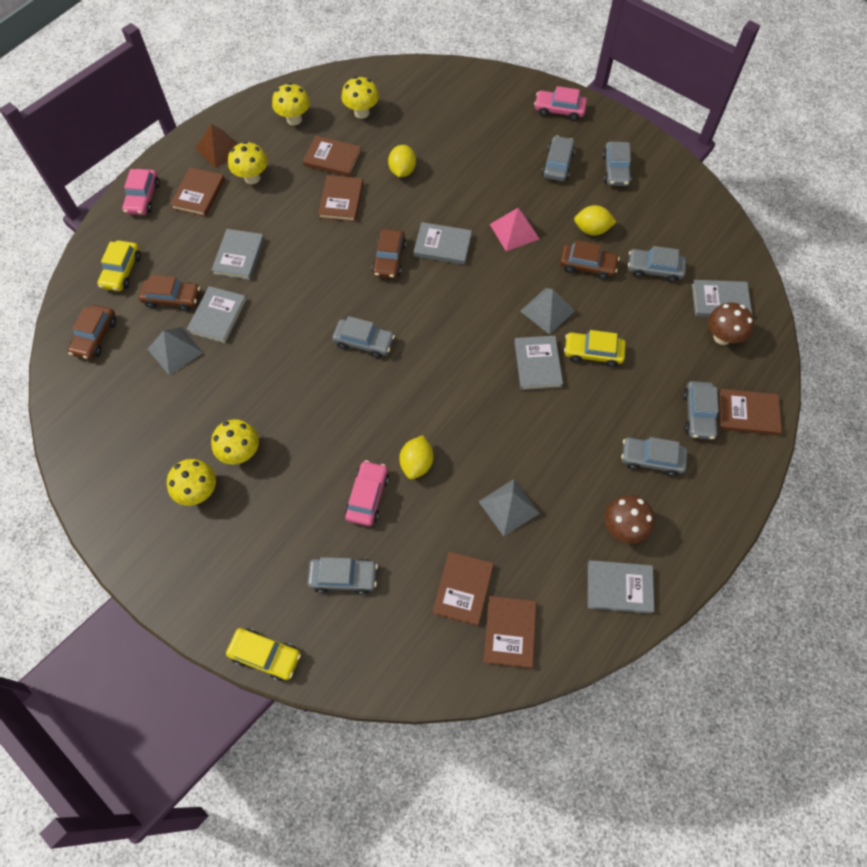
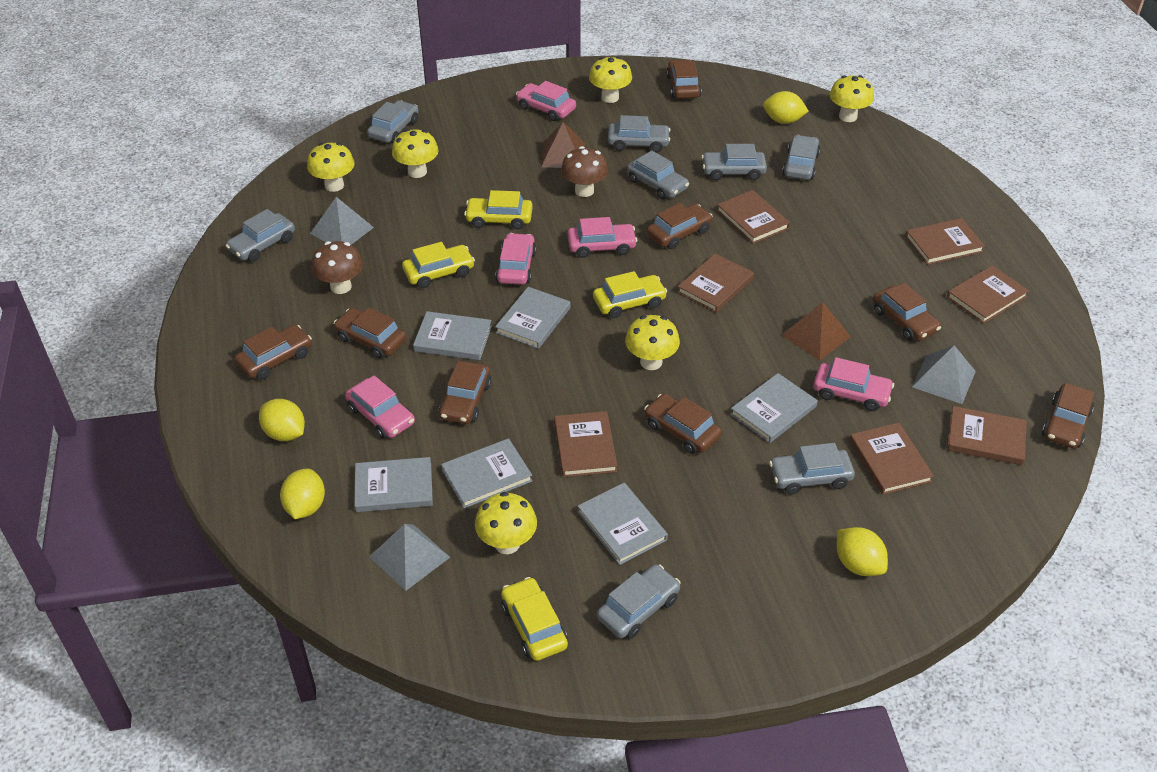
brown book: [170,167,225,217] [303,136,362,177] [318,175,363,222] [432,551,494,626] [483,596,537,668] [718,389,782,435] = 6 -> [554,411,617,477] [677,253,754,313] [717,190,790,244] [849,423,934,495] [905,218,985,265] [947,266,1029,324] [947,406,1027,465] = 7
brown car: [67,305,116,360] [139,275,200,312] [372,229,406,279] [560,240,620,280] = 4 -> [235,325,312,380] [334,307,407,359] [439,361,492,424] [644,394,722,454] [647,203,713,249] [666,59,701,99] [873,283,941,341] [1042,383,1094,448] = 8
brown pyramid: [195,124,238,168] = 1 -> [541,122,585,168] [782,302,851,361] = 2
grey car: [307,557,378,595] [332,316,395,358] [542,135,575,181] [602,142,632,186] [621,437,687,476] [628,246,686,283] [683,381,719,440] = 7 -> [226,209,295,262] [367,100,419,143] [597,564,680,639] [608,115,670,152] [627,150,689,200] [701,144,767,180] [769,443,855,495] [782,135,820,180] = 8
pink car: [122,169,160,215] [345,460,389,526] [534,86,587,121] = 3 -> [345,376,415,439] [496,233,537,285] [516,81,576,121] [567,217,637,258] [813,357,894,411] = 5
pink pyramid: [490,208,539,251] = 1 -> none = 0
yellow car: [97,240,141,291] [226,628,301,681] [564,330,626,367] = 3 -> [402,242,475,288] [464,190,533,229] [501,577,568,661] [593,271,667,318] = 4
yellow lemon: [388,145,416,177] [399,435,433,479] [574,205,616,236] = 3 -> [259,399,305,441] [280,469,325,519] [763,91,809,124] [837,527,888,576] = 4
yellow mushroom: [167,459,216,506] [211,419,259,465] [228,141,268,184] [272,83,310,126] [341,76,379,119] = 5 -> [307,142,354,192] [392,129,438,178] [475,492,537,554] [589,57,632,103] [625,315,680,370] [830,75,874,122] = 6

